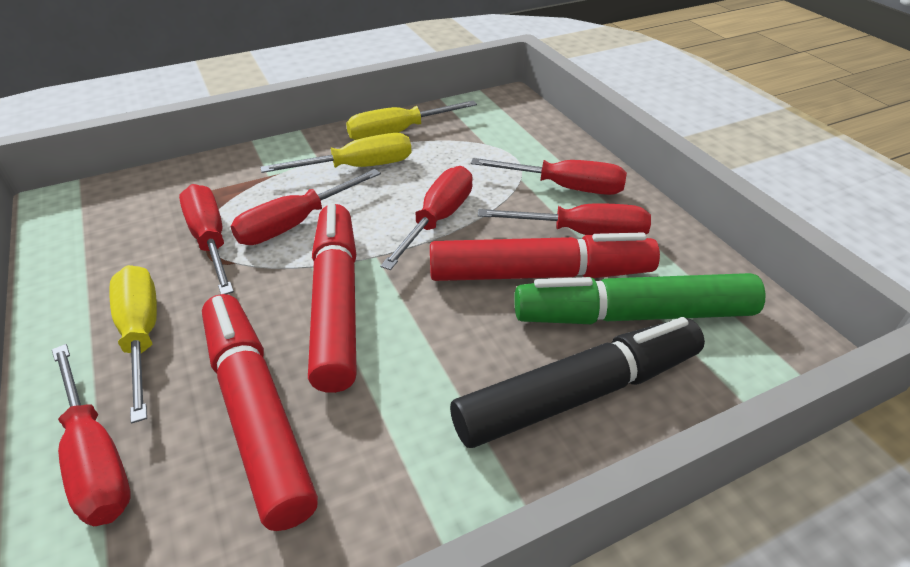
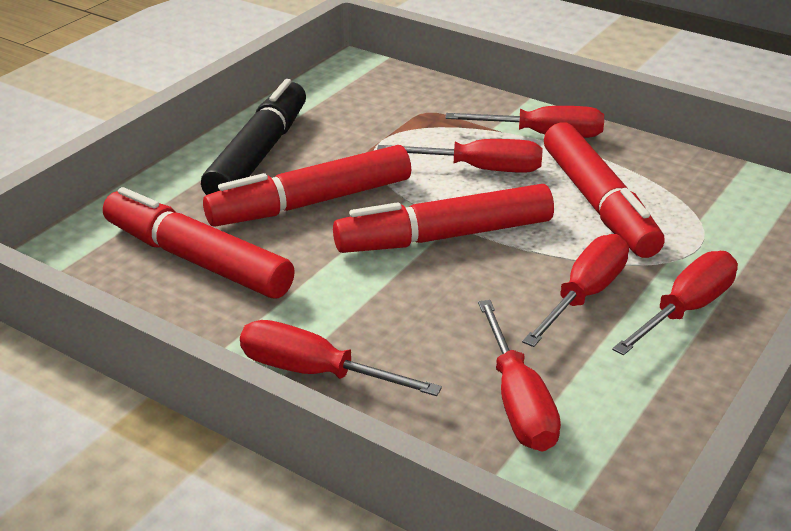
green marker: [514,273,766,324] = 1 -> none = 0
red marker: [202,294,318,531] [308,203,357,393] [430,233,660,281] = 3 -> [103,187,295,298] [203,145,411,227] [333,184,554,253] [544,122,665,258] = 4
yellow screwdriver: [109,265,157,423] [260,133,412,173] [346,101,477,140] = 3 -> none = 0

